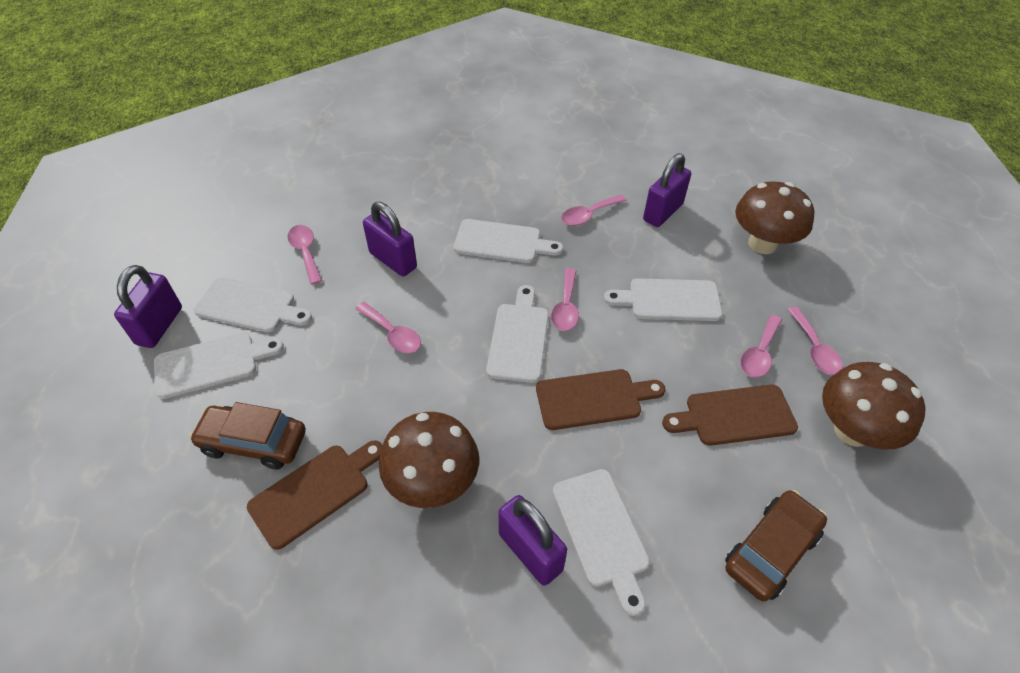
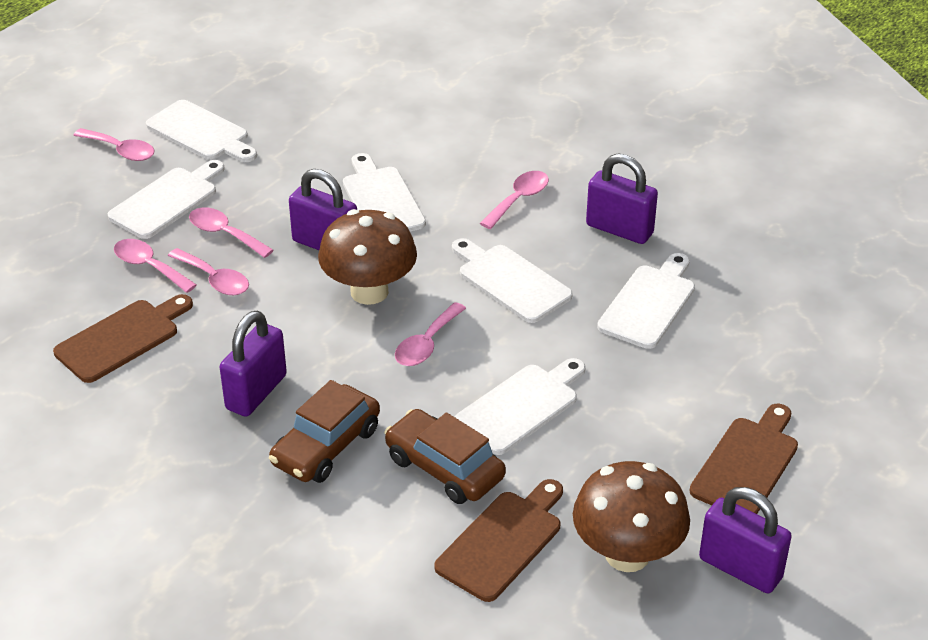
brown mushroom: [379,412,479,508] [735,181,814,254] [822,362,926,450] = 3 -> [318,209,417,305] [573,461,690,572] = 2

